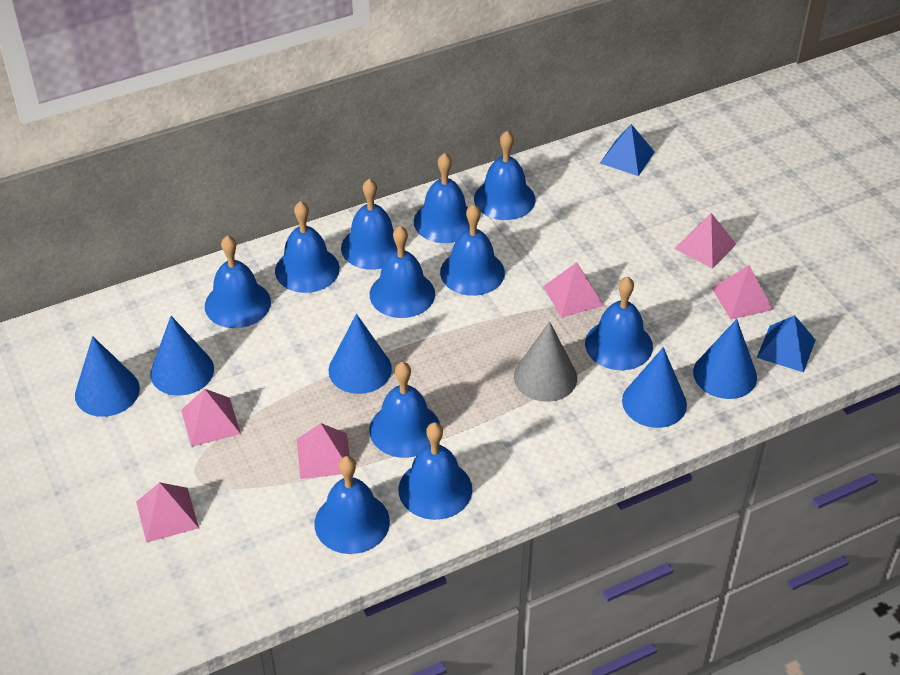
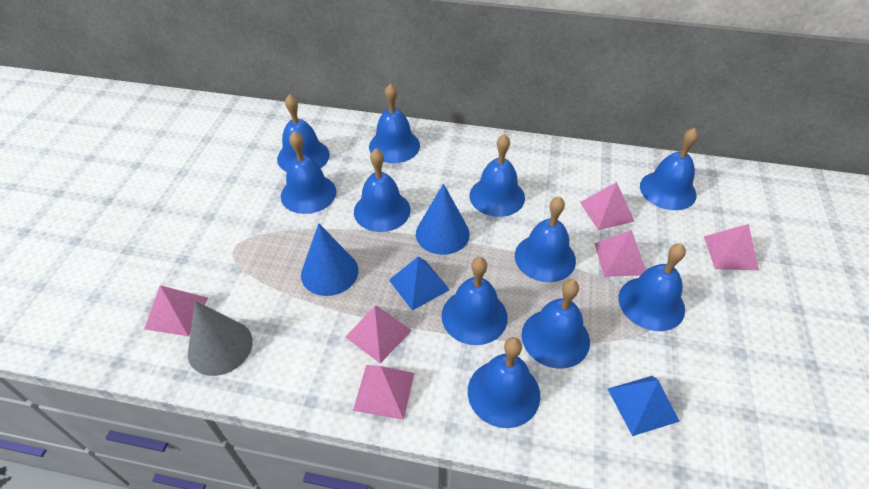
blue cone: [75,336,140,417] [150,316,214,396] [329,314,392,394] [622,347,687,428] [693,319,757,399] = 5 -> [301,223,358,296] [416,184,470,255] = 2

